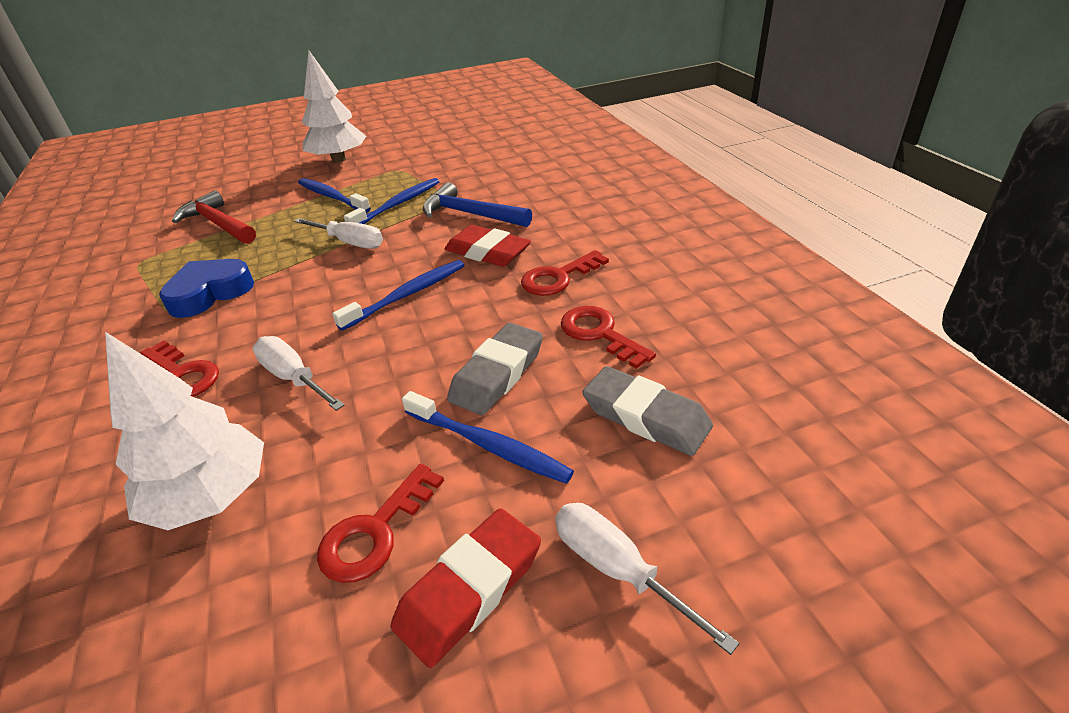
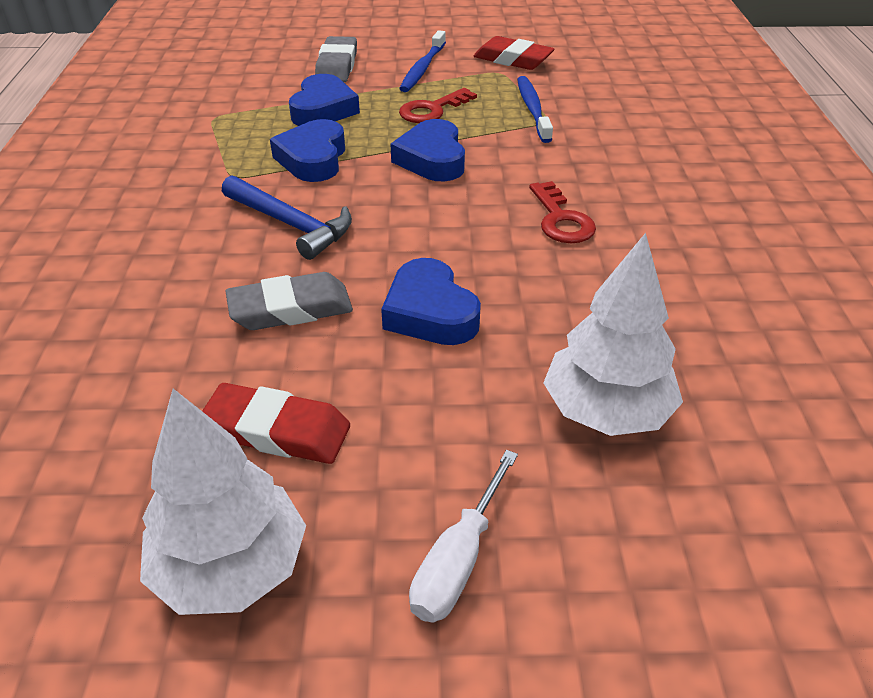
blue heart: [159,259,254,318] = 1 -> [270,119,345,182] [289,74,360,126] [381,258,481,345] [390,119,465,181] = 4
blue toothbrush: [298,178,371,213] [332,260,464,331] [344,178,440,224] [402,391,574,484] = 4 -> [399,30,446,92] [517,76,553,143] = 2
red hammer: [172,190,256,244] = 1 -> none = 0
red key: [140,340,219,397] [317,464,444,583] [521,250,609,296] [561,306,656,369] = 4 -> [399,88,477,123] [529,181,596,243] = 2
white screwdriver: [252,336,345,411] [294,218,383,249] [555,503,739,655] = 3 -> [409,450,518,622] = 1

